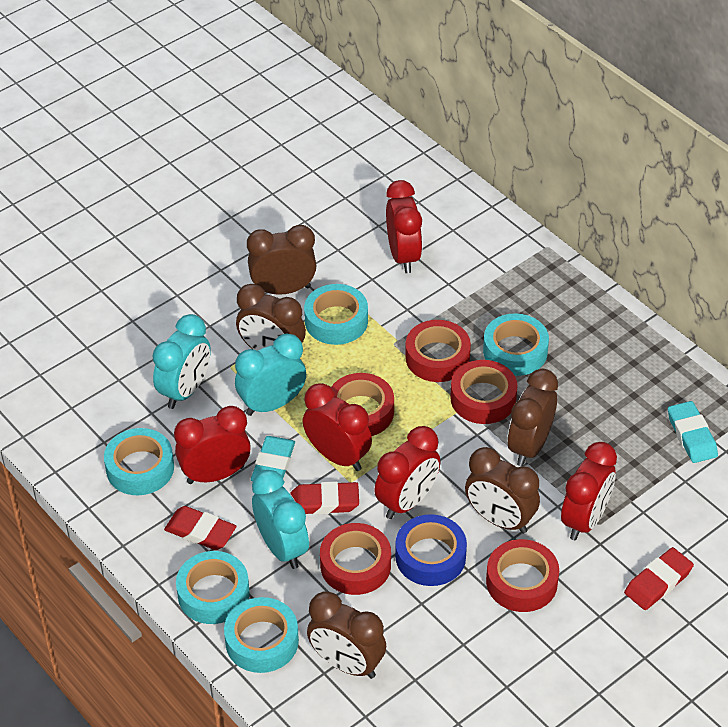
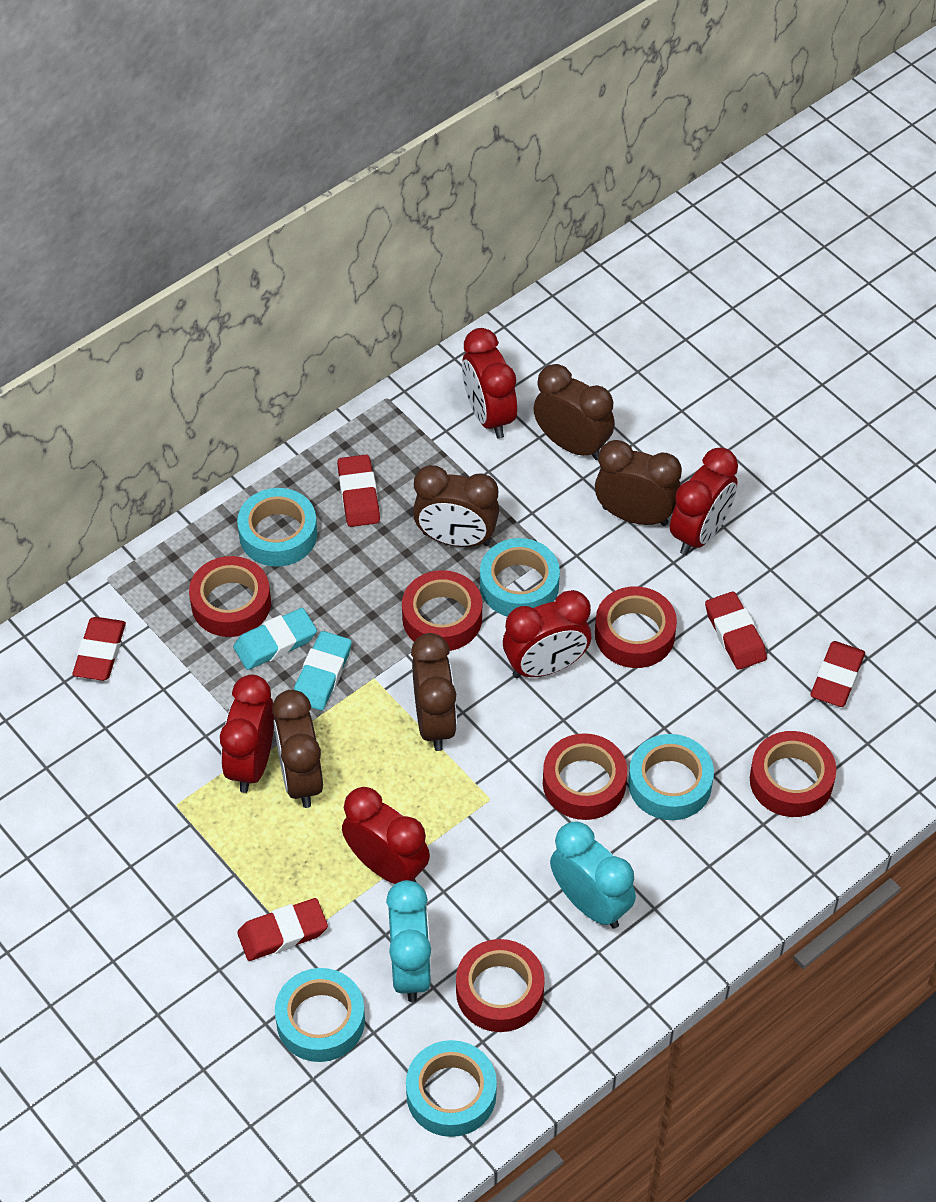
blue tape: [395,514,467,586] = 1 -> none = 0
red eraser: [164,506,237,550] [290,481,359,515] [624,547,694,610] = 3 -> [72,617,126,681] [237,898,328,961] [337,455,380,527] [705,591,767,670] [810,641,865,707] = 5
red tape: [320,523,391,595] [331,373,394,436] [405,320,471,382] [450,360,518,424] [486,539,559,612] = 5 -> [189,556,271,637] [402,570,482,651] [456,939,545,1032] [543,733,627,820] [595,586,677,668] [750,731,836,817] = 6
turquoise clock: [153,314,211,409] [235,334,306,416] [252,470,309,569] = 3 -> [386,880,432,1002] [550,821,636,929] = 2

